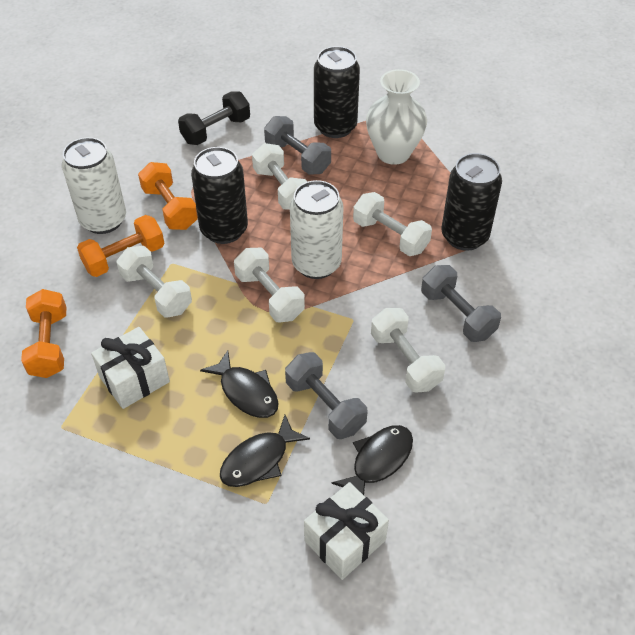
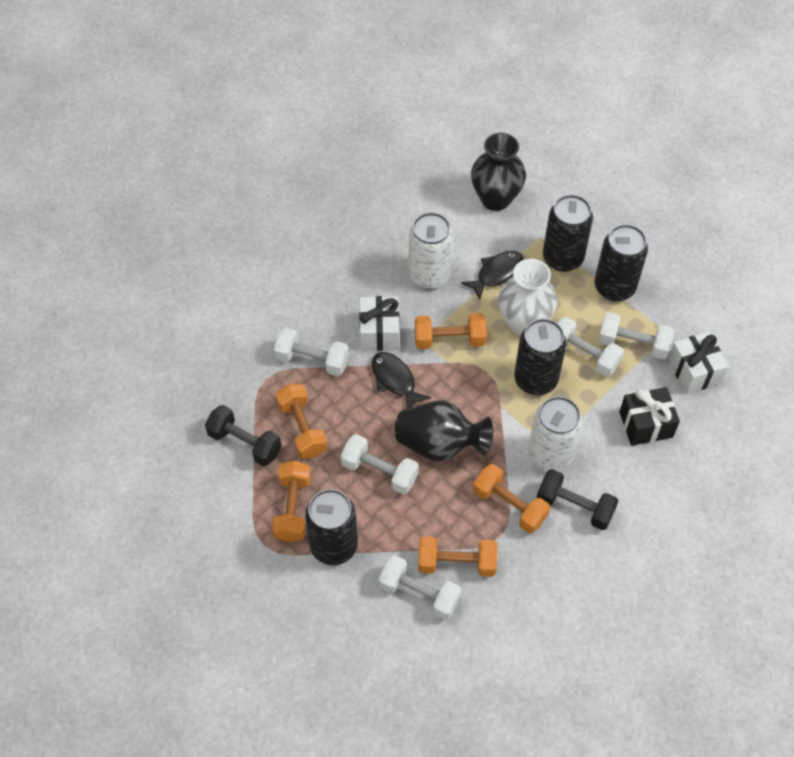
black can: [191,147,248,244] [314,46,360,138] [441,153,502,251] = 3 -> [305,489,358,565] [514,319,567,395] [543,195,593,272] [594,224,648,301] = 4
black dumbbell: [178,92,250,145] = 1 -> [205,405,282,466] [537,469,618,530] = 2
black fish: [200,350,279,418] [220,415,310,487] [332,425,413,495] = 3 -> [372,352,431,409] [461,251,524,300] = 2
black gift: none = 0 -> [619,387,680,446] = 1
black vase: none = 0 -> [395,400,493,462] [471,133,526,211] = 2
grey dumbbell: [264,116,331,175] [285,352,367,439] [421,265,501,342] = 3 -> none = 0
orange dumbbell: [21,289,66,378] [77,215,165,277] [138,162,198,230] = 3 -> [272,461,311,542] [276,384,328,459] [415,313,487,349] [418,536,497,577] [473,464,550,533] = 5

